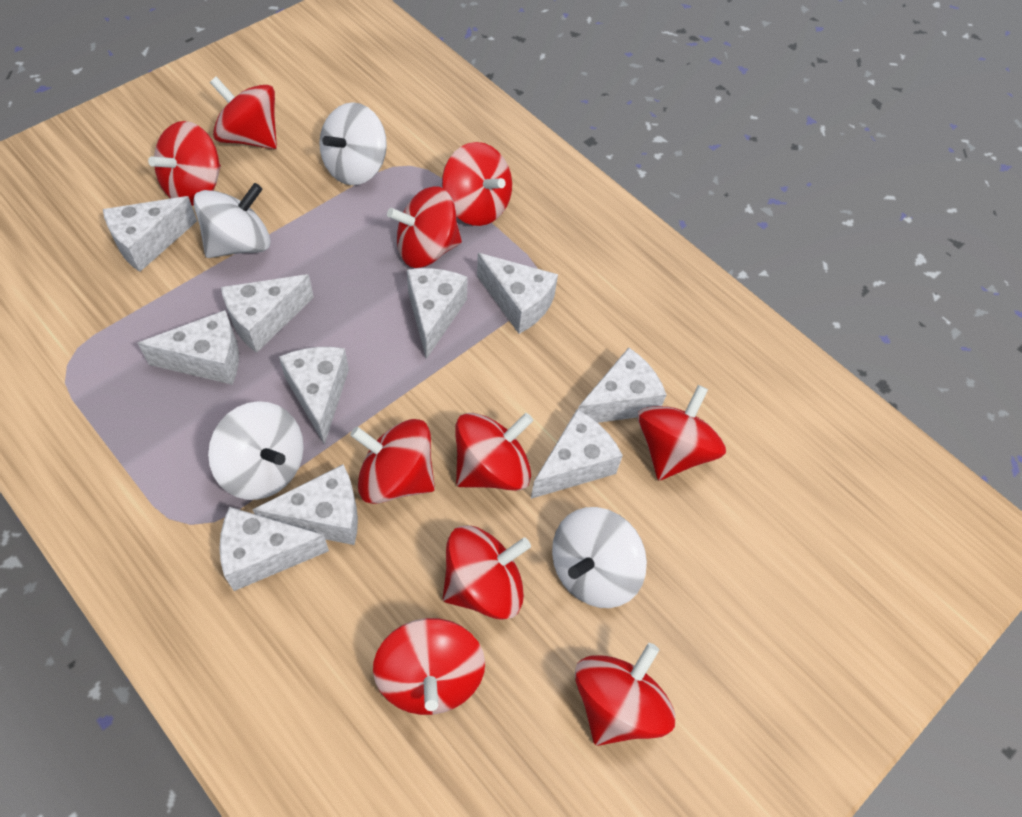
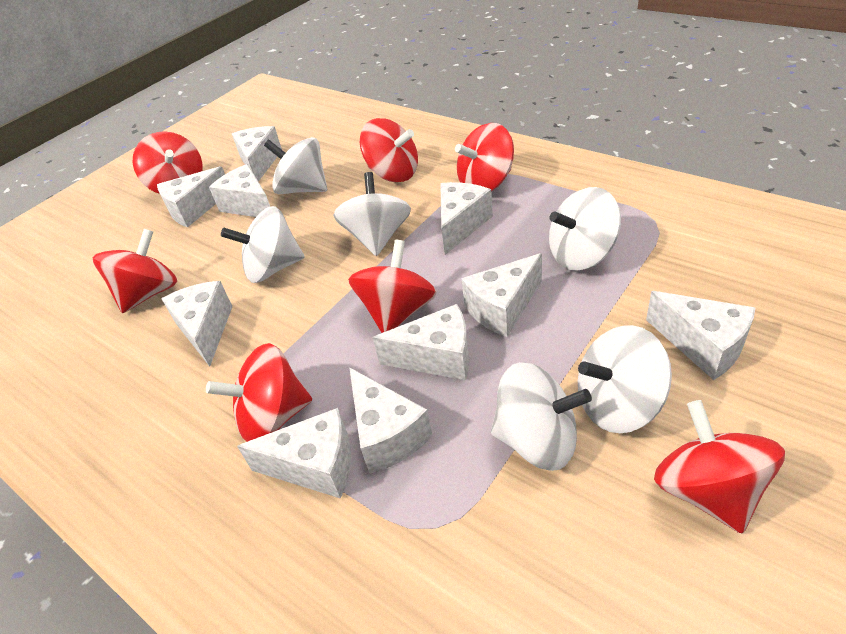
red spinning top: [148,121,221,206] [210,76,277,149] [350,419,435,504] [373,618,485,715] [387,186,462,268] [442,142,512,226] [443,525,531,620] [455,413,533,491] [575,643,675,746] [638,385,726,480] = 10 -> [93,229,177,313] [133,131,202,194] [206,343,312,442] [348,240,437,333] [360,118,418,182] [455,123,514,191] [654,400,785,533] = 7
white spinning top: [193,183,271,258] [208,401,304,500] [319,102,387,185] [552,507,647,608] = 4 -> [221,206,305,283] [264,137,327,194] [333,172,411,256] [491,362,592,471] [549,187,621,271] [578,325,672,433] = 6

